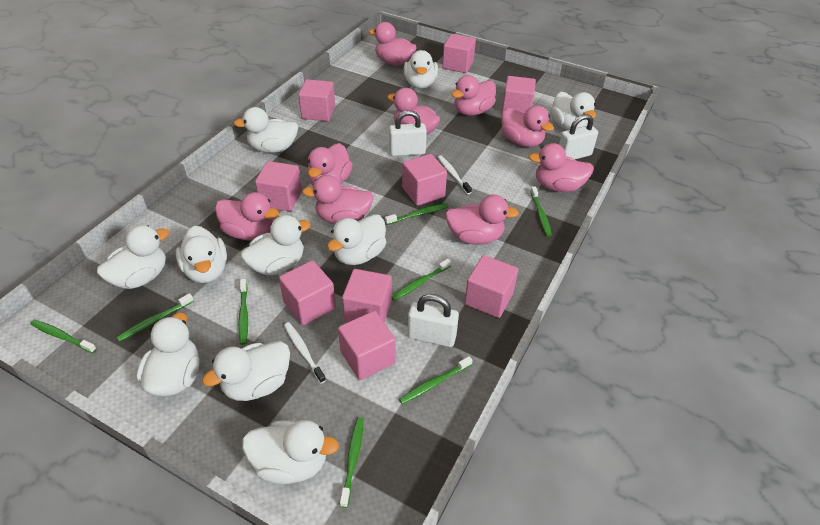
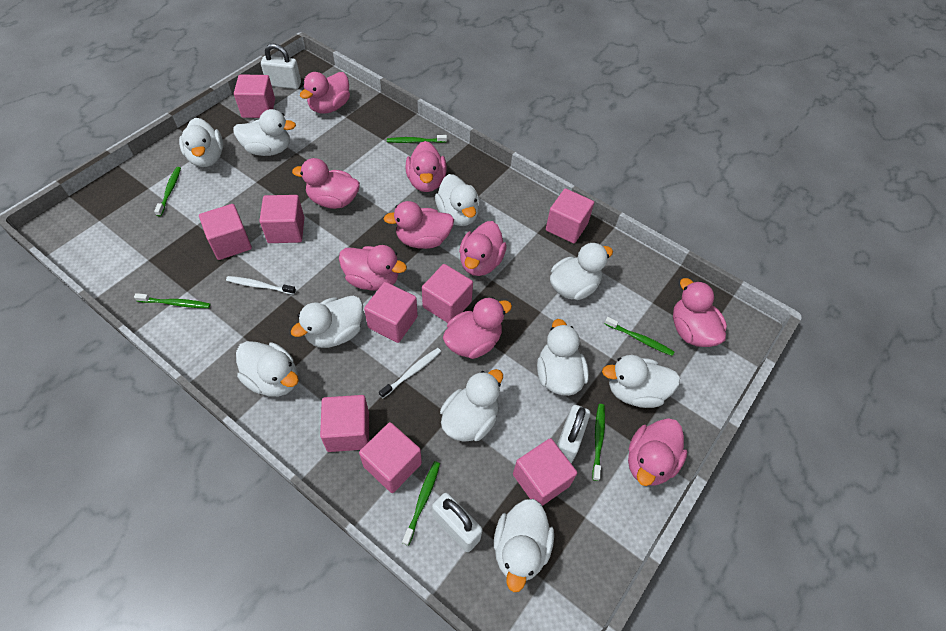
green toothbrush: [30,320,97,353] [117,293,194,342] [238,279,248,345] [340,417,364,508] [385,203,448,225] [392,259,451,301] [399,356,473,404] [530,187,552,237] = 8 -> [134,293,211,308] [154,167,181,216] [387,135,447,143] [402,461,440,546] [592,404,605,481] [605,317,674,356] = 6

